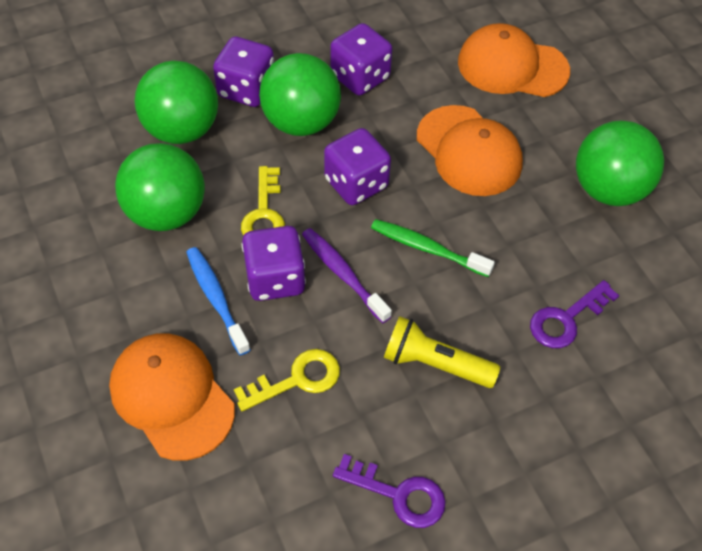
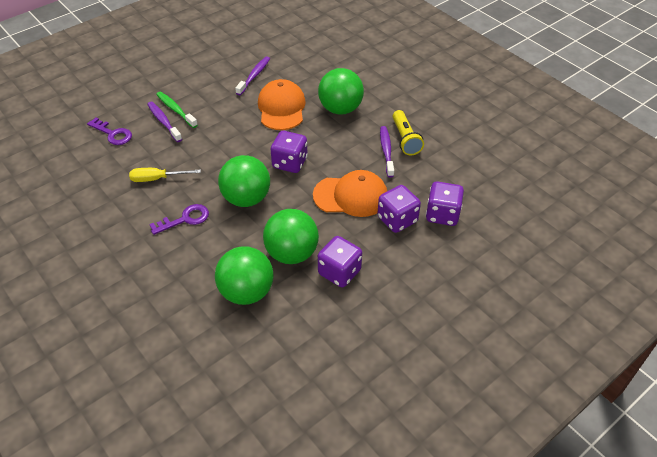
blue toothbrush: [186,247,251,356] = 1 -> none = 0
orange cap: [109,333,235,461] [417,105,523,196] [458,23,570,97] = 3 -> [258,79,306,130] [313,170,387,217] = 2
purple toothbrush: [302,228,392,323] = 1 -> [147,102,182,142] [235,56,270,95] [380,126,394,178] = 3
yellow key: [234,349,340,411] [241,166,285,236] = 2 -> none = 0
yellow screwdriver: none = 0 -> [129,168,201,182] = 1

